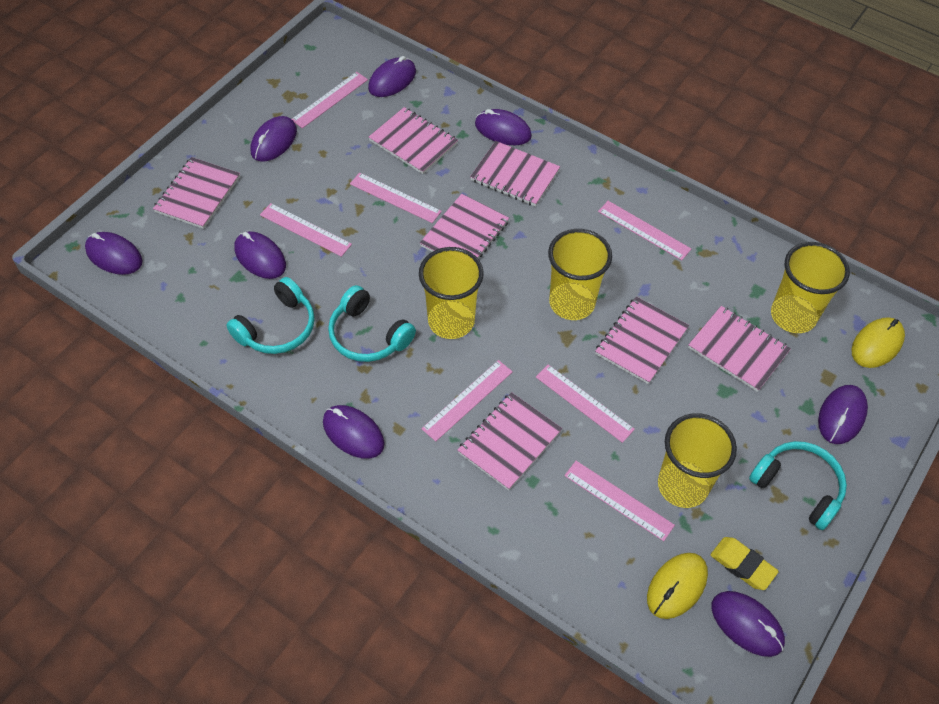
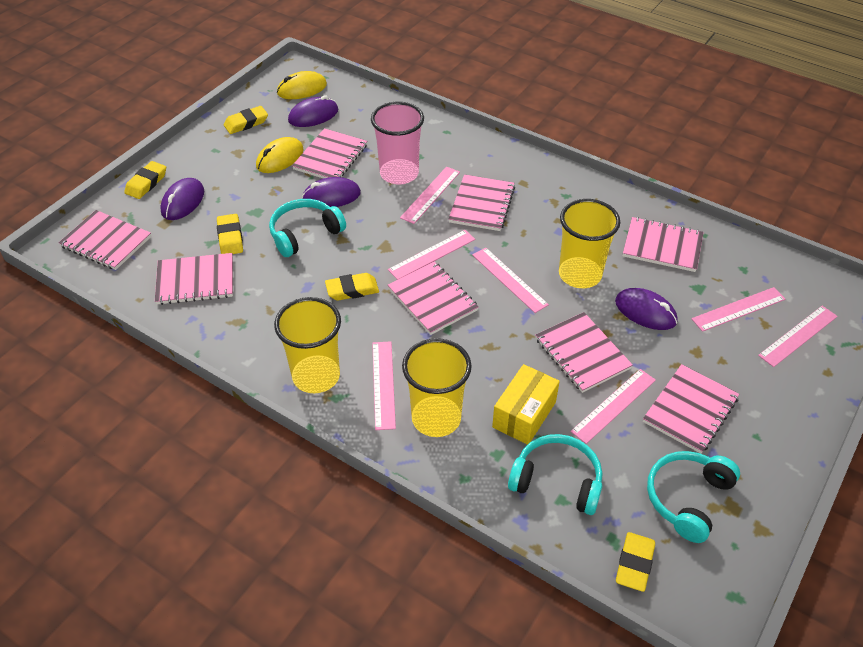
pink cup: none = 0 -> [371,102,424,185] = 1
pink notebook: [153,157,240,229] [369,107,458,174] [420,194,509,258] [458,392,562,490] [470,141,560,206] [595,297,689,384] [688,306,791,392] = 7 -> [58,210,152,270] [155,253,233,305] [292,128,367,179] [388,261,479,335] [449,174,515,231] [535,312,633,393] [623,217,704,272] [643,364,739,454] = 8
purple mouse: [85,232,142,275] [234,231,286,279] [250,116,297,162] [323,405,385,459] [368,56,416,97] [475,109,532,145] [712,591,785,657] [818,385,868,444] = 8 -> [160,178,204,220] [288,95,338,127] [302,177,361,207] [615,288,678,330] = 4
yellow box: none = 0 -> [492,364,560,445] = 1
yellow cup: [419,247,484,339] [548,229,612,320] [658,413,737,508] [771,242,850,333] = 4 -> [274,297,341,393] [402,338,472,437] [559,199,620,288] = 3
yellow eraser: [711,537,779,590] = 1 -> [124,161,166,199] [217,214,243,254] [224,106,268,134] [325,273,379,300] [616,532,655,592] = 5

